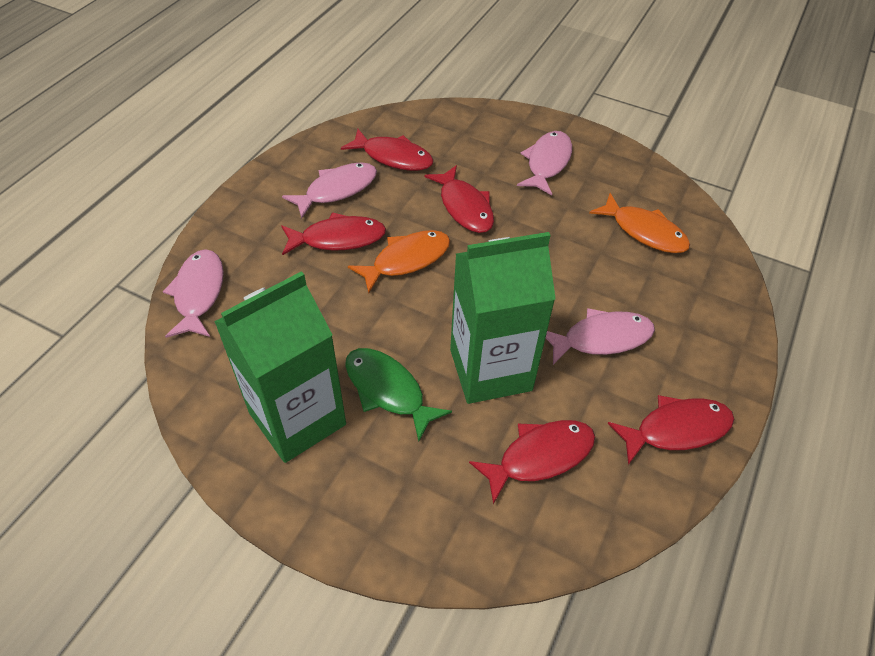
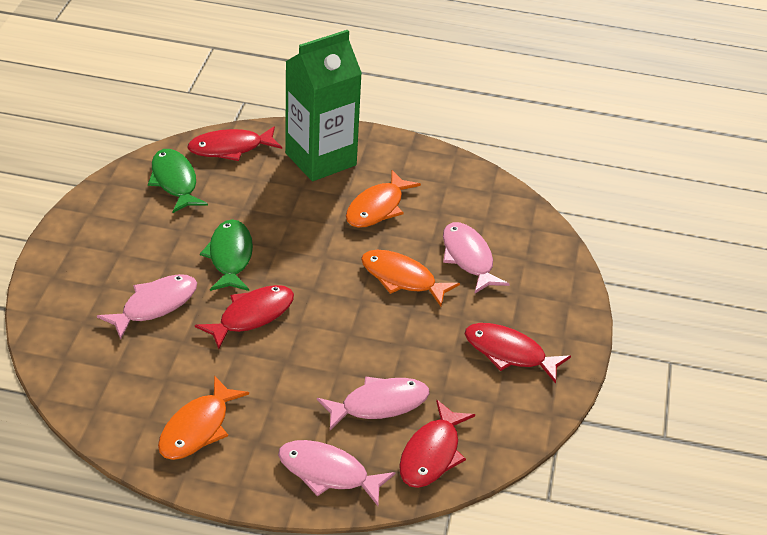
green carton: [214,271,346,463] [450,232,556,404] = 2 -> [285,30,362,181] = 1
green fish: [345,348,452,442] = 1 -> [148,149,208,213] [200,219,253,291] = 2
orange fish: [348,230,450,293] [589,193,690,253] = 2 -> [158,376,249,460] [346,170,421,228] [361,250,460,307] = 3
red fish: [281,212,386,256] [341,129,434,171] [424,165,494,233] [469,420,595,504] [608,395,735,465] = 5 -> [187,126,282,161] [195,285,294,349] [399,400,475,488] [465,323,571,384] = 4

